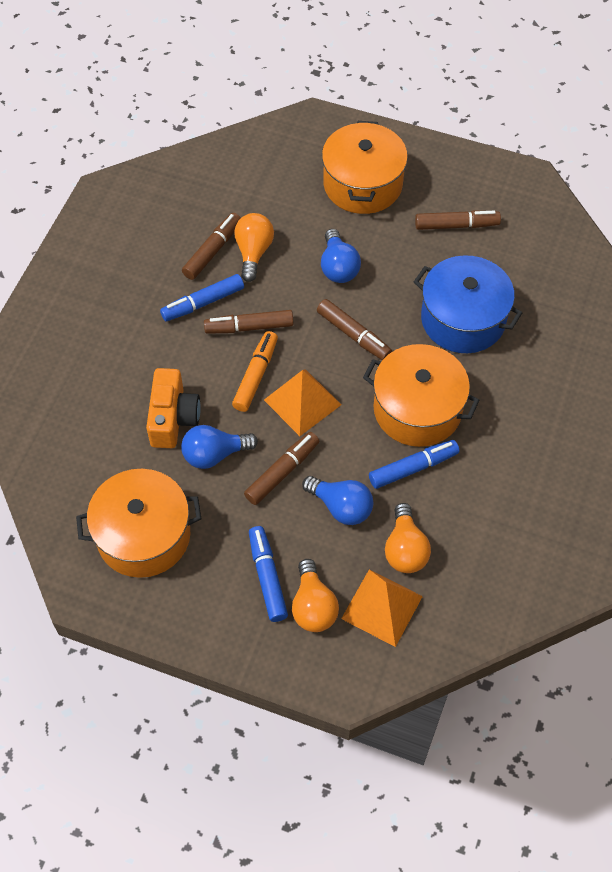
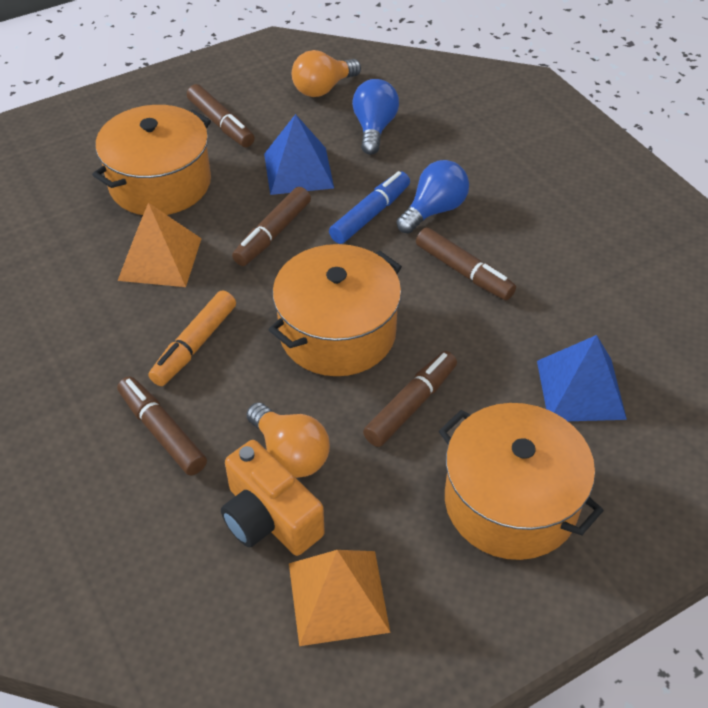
blue light bulb: [181,425,258,469] [302,476,373,525] [321,229,361,283] = 3 -> [352,79,399,155] [397,160,469,234] = 2
blue marker: [160,274,244,321] [249,526,288,622] [369,440,459,489] = 3 -> [329,171,410,244] = 1
blue pot: [414,255,522,353] = 1 -> none = 0
blue pyramid: none = 0 -> [264,114,334,195] [537,335,627,421] = 2
orange light bulb: [234,213,274,282] [292,559,339,632] [385,503,431,573] = 3 -> [247,403,330,478] [292,50,361,97] = 2

